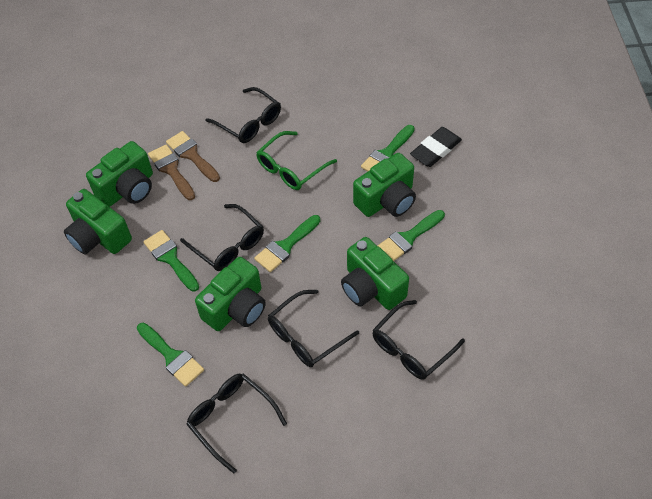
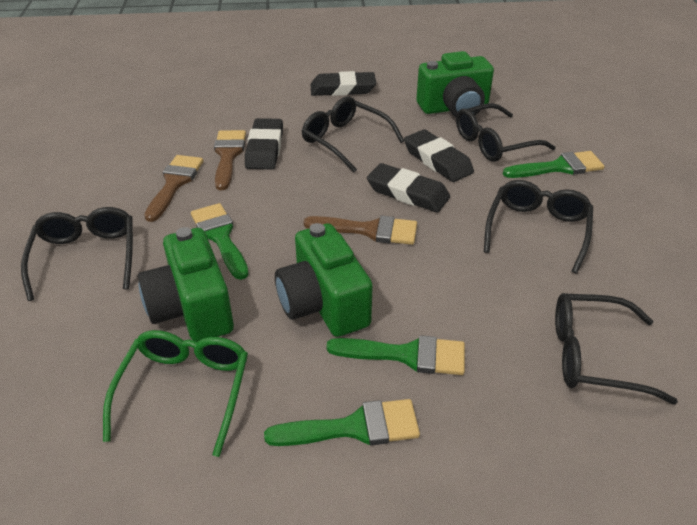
black eraser: [410,127,462,167] = 1 -> [245,118,283,169] [311,71,376,96] [367,163,450,213] [404,129,474,182] = 4
brown brush: [148,144,195,200] [166,131,220,182] = 2 -> [144,155,203,222] [214,130,246,190] [304,216,417,245] = 3
green brush: [137,323,204,387] [143,230,199,292] [254,215,320,272] [361,125,415,172] [377,210,445,261] = 5 -> [191,203,249,280] [264,399,420,446] [326,335,465,375] [503,151,604,178] = 4
green camera: [64,189,132,254] [86,141,153,207] [195,257,266,331] [341,237,409,310] [353,153,416,217] = 5 -> [138,227,234,342] [275,223,373,337] [416,51,494,117] = 3

